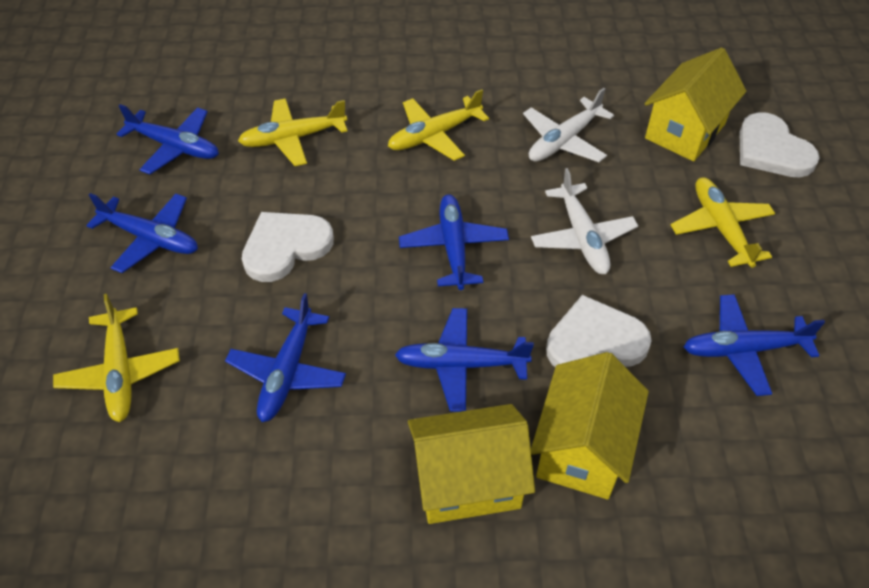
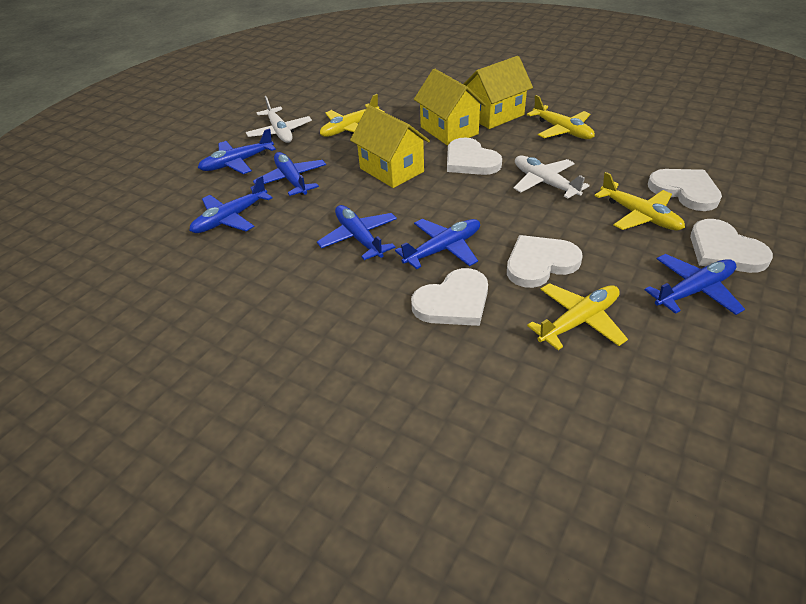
white heart: [242,212,334,282] [546,295,652,367] [740,112,820,177] = 3 -> [411,268,488,326] [447,137,502,175] [507,235,583,288] [648,169,722,211] [690,219,773,273] = 5

